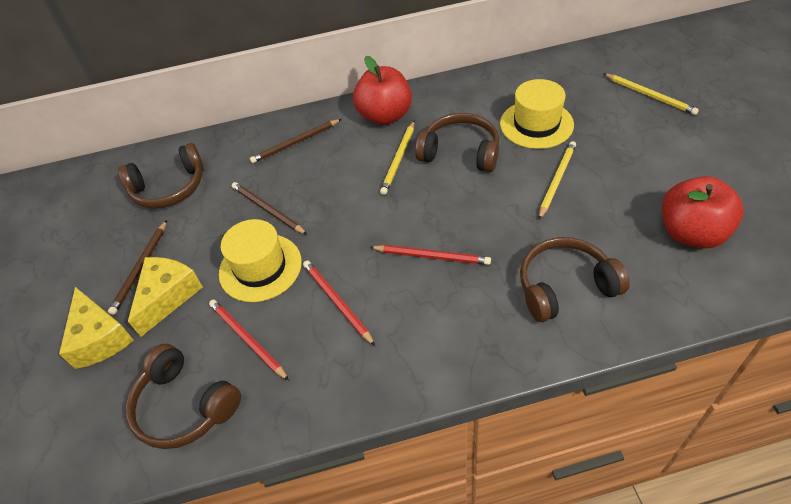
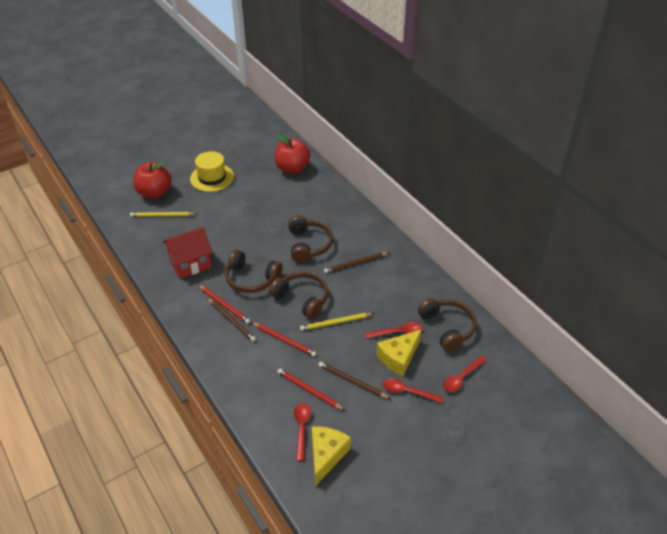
red house: none = 0 -> [163,227,213,279] = 1
red spoon: none = 0 -> [294,403,311,461] [365,322,422,338] [383,378,443,403] [443,356,486,392] = 4
yellow hat: [219,219,302,302] [500,79,574,149] = 2 -> [190,151,234,192] = 1
yellow pencil: [380,121,415,195] [539,141,576,220] [603,73,699,115] = 3 -> [130,212,196,217] [300,313,374,331] = 2

